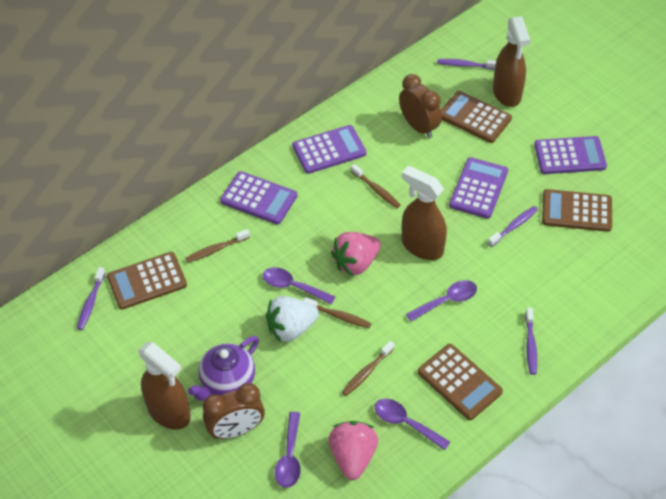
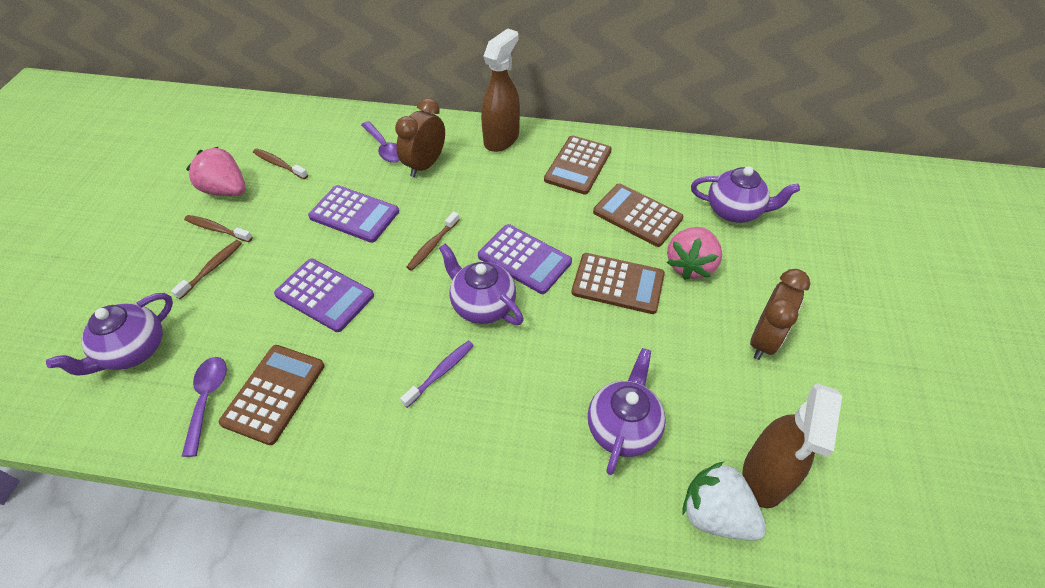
brown spray bottle: [138,342,191,430] [402,166,447,260] [493,16,530,107] = 3 -> [481,29,520,152] [742,383,842,508] = 2
purple calculator: [220,171,297,224] [292,125,366,174] [449,157,508,219] [534,136,607,174] = 4 -> [274,259,374,332] [308,185,399,243] [478,224,572,294] = 3
purple spoon: [263,267,335,304] [275,412,301,488] [375,399,450,450] [406,280,477,322] = 4 -> [182,357,227,457] [361,121,400,163] = 2
purple teapot: [188,336,259,401] = 1 -> [46,293,173,376] [439,244,524,325] [588,348,666,475] [691,166,800,223] = 4
purple toothbrush: [77,267,106,330] [437,59,496,70] [488,206,538,247] [525,308,537,375] = 4 -> [400,340,474,408] = 1

